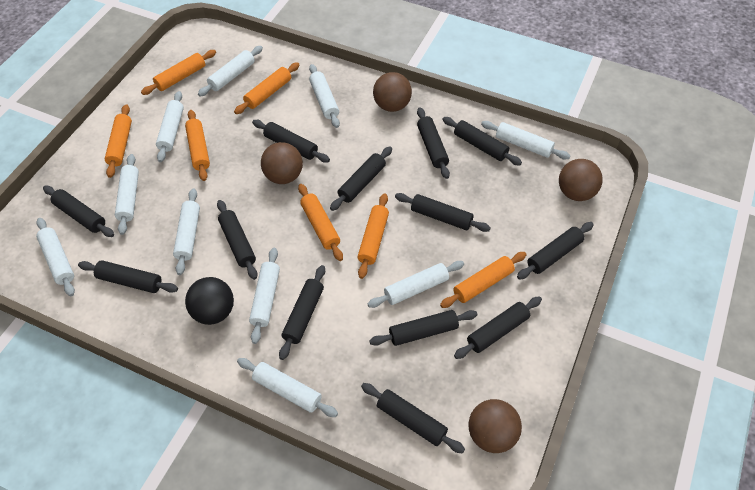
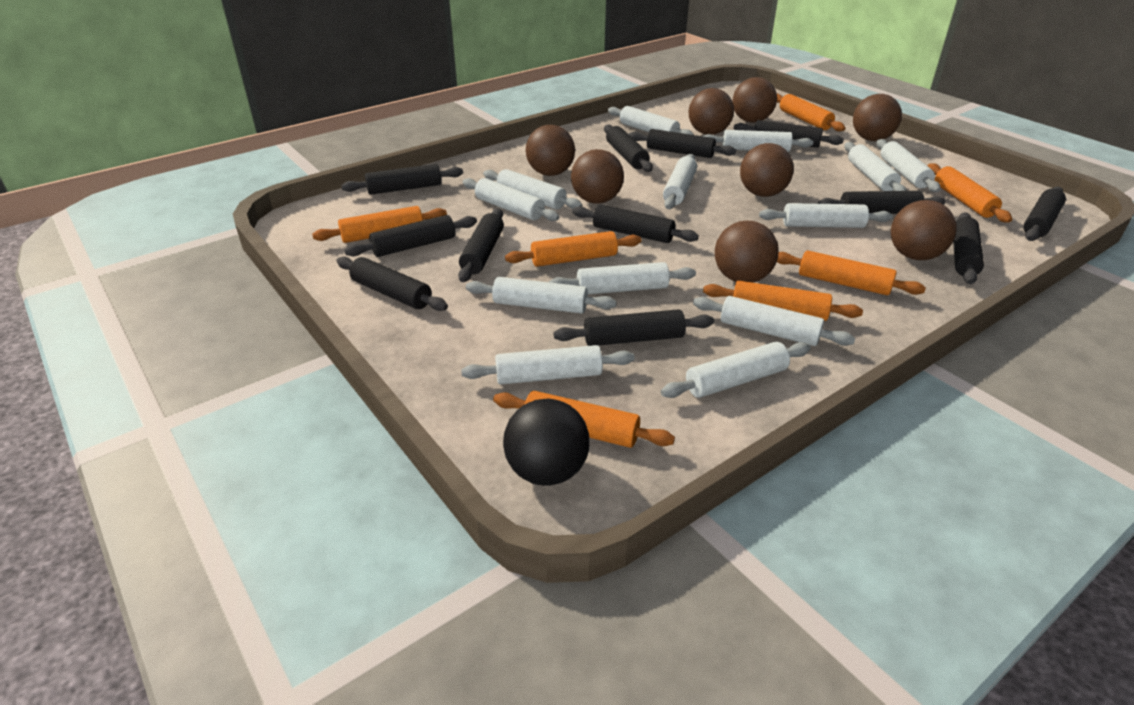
black rolling pin: [43,186,114,237] [78,260,178,293] [217,200,257,280] [252,120,330,162] [279,265,325,360] [330,146,392,211] [361,383,465,454] [369,310,477,346] [395,193,491,232] [417,107,450,179] [442,117,522,165] [454,296,542,359] [517,222,594,280] = 13 -> [336,256,448,311] [341,164,463,195] [344,215,477,257] [458,208,504,282] [553,309,714,346] [572,204,699,243] [604,124,653,172] [628,129,736,158] [733,120,844,148] [818,191,946,214] [953,212,984,284] [1023,187,1066,241] = 12
brown ball: [261,142,303,184] [373,72,412,112] [468,399,522,453] [559,159,603,201] = 4 -> [526,125,575,176] [571,149,624,204] [689,88,734,135] [715,221,779,283] [732,77,777,123] [740,143,794,197] [853,94,902,141] [891,200,957,260] = 8
white rolling pin: [36,218,75,296] [115,154,139,235] [156,91,184,162] [173,188,200,275] [198,46,263,96] [237,358,338,417] [249,248,280,344] [309,64,340,128] [368,261,464,308] [481,121,570,159] = 10 -> [461,345,634,385] [463,178,560,221] [466,277,617,314] [483,169,582,209] [549,262,696,294] [608,106,694,135] [661,342,811,398] [663,154,697,209] [693,296,855,346] [703,130,813,152] [759,203,893,228] [844,142,906,191] [876,139,941,192] = 13

